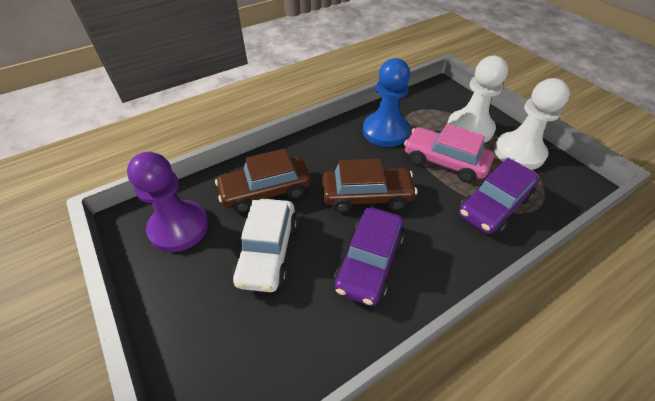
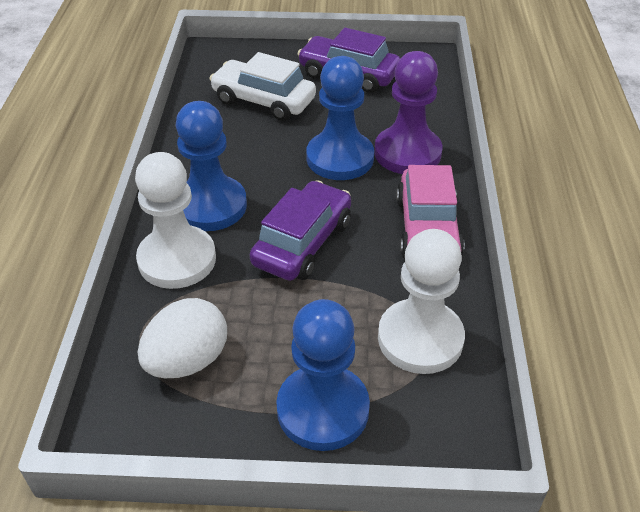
blue pawn: [363,58,410,147] = 1 -> [176,101,247,231] [276,299,370,451] [306,56,374,180] = 3
brown car: [215,149,311,213] [322,159,417,213] = 2 -> none = 0
white egg: none = 0 -> [138,298,227,378] = 1

